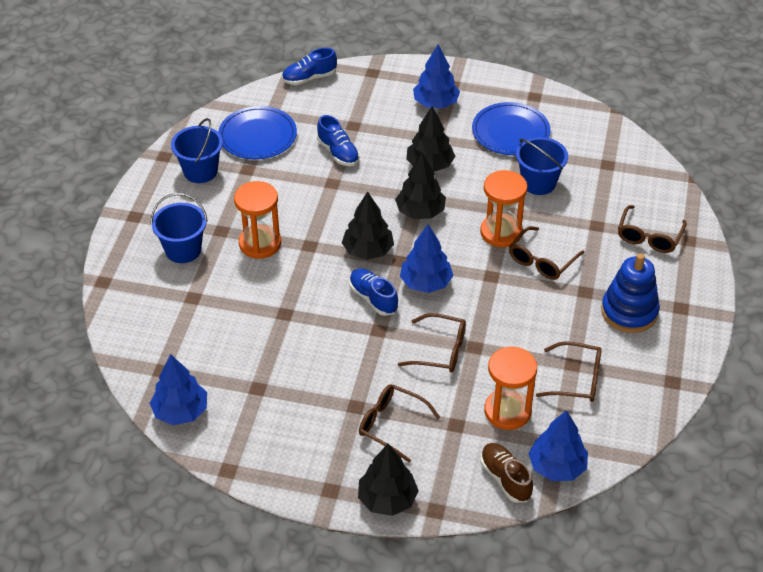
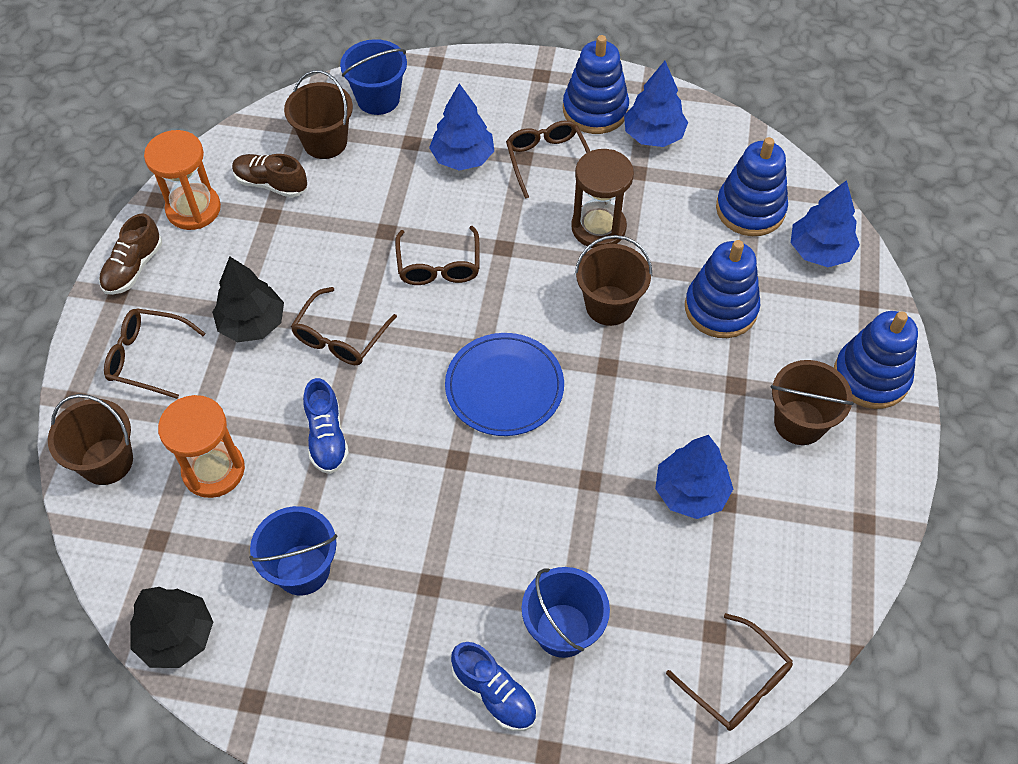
black tree: [342,191,394,260] [358,444,419,516] [395,153,446,219] [406,106,455,172] = 4 -> [130,587,213,668] [212,257,284,342] = 2
blue plate: [218,106,297,159] [472,102,551,155] = 2 -> [445,333,564,436] = 1
blue shoe: [282,48,337,85] [317,115,359,166] [349,268,398,316] = 3 -> [303,378,349,474] [451,642,537,731] = 2
blue stacking toy: [601,253,660,333] = 1 -> [563,35,629,134] [685,240,760,338] [716,137,788,236] [834,311,918,409] = 4
brown bucket: none = 0 -> [48,394,133,485] [284,70,353,159] [575,235,652,326] [771,360,854,445] = 4
brown hourglass: none = 0 -> [571,149,634,248] = 1
brown shoe: [481,443,533,503] = 1 -> [99,213,162,295] [232,154,307,198] = 2
orange hourglass: [234,181,281,259] [480,170,528,247] [484,347,537,430] = 3 -> [144,130,221,230] [158,395,245,498] = 2

